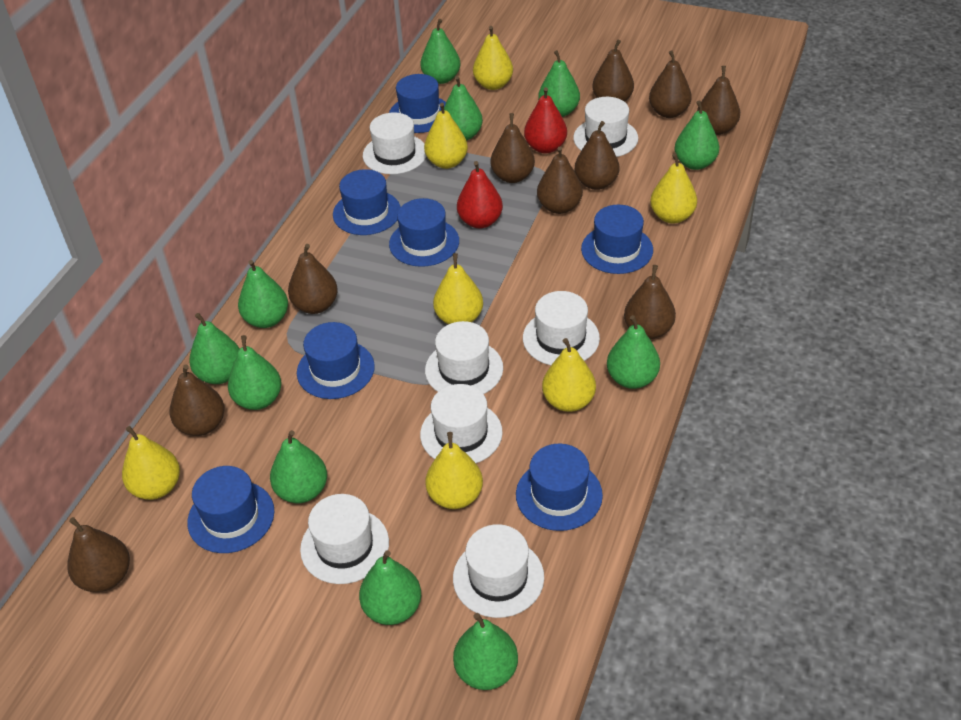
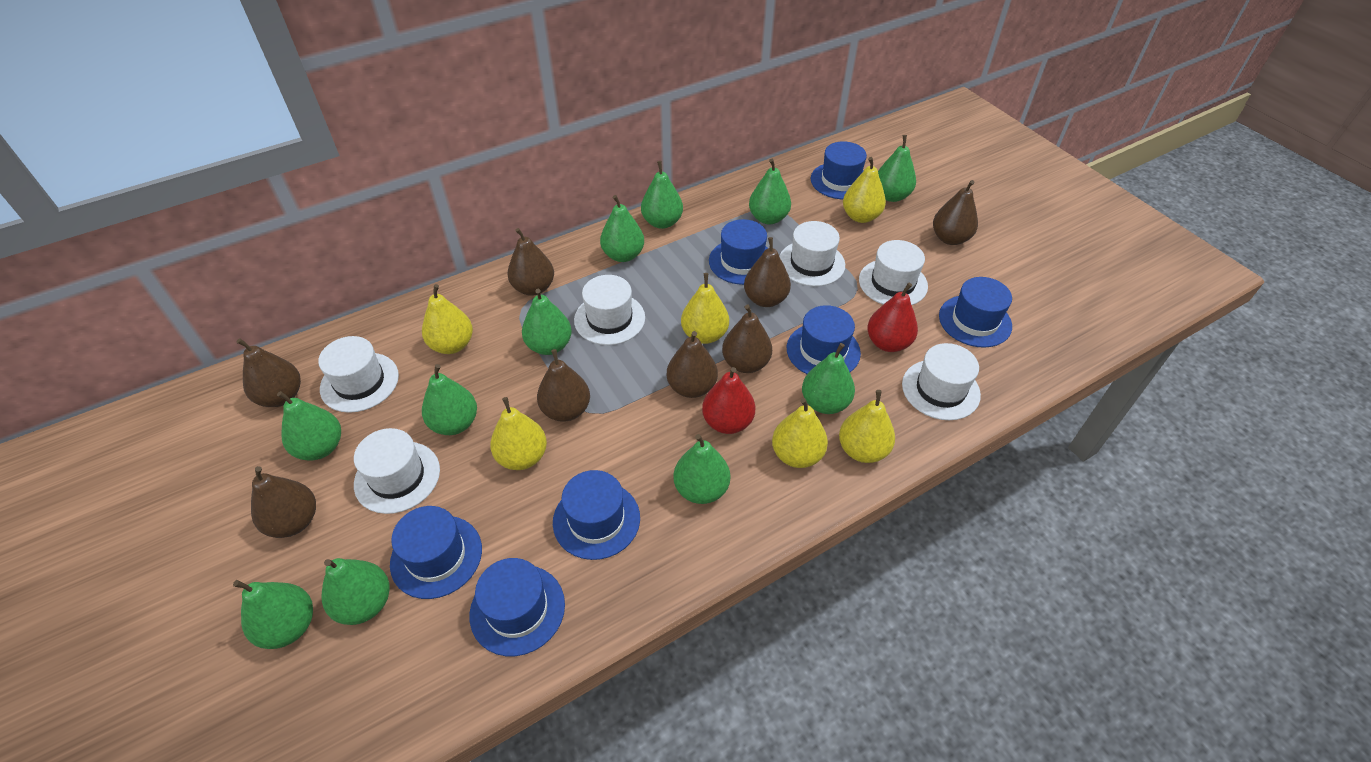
brown pear: [67,517,130,592] [170,365,225,436] [288,244,338,314] [490,113,535,183] [537,147,583,214] [575,121,619,190] [592,40,634,102] [624,265,676,339] [649,50,692,118] [697,66,740,135] = 10 -> [237,338,301,407] [251,466,316,538] [508,228,554,296] [537,349,590,422] [667,331,718,398] [722,305,772,373] [744,237,791,307] [933,180,978,245] = 8
white hat: [300,494,389,584] [363,112,426,174] [420,384,503,463] [425,321,503,394] [453,524,544,618] [523,291,600,365] [573,97,638,157] = 7 -> [318,336,399,413] [354,428,440,514] [574,275,645,345] [779,221,845,286] [859,240,928,305] [902,343,981,420] = 6
yellow pear: [122,426,180,500] [424,103,468,169] [425,432,483,509] [433,253,483,324] [473,26,513,90] [542,338,596,412] [650,153,697,224] = 7 -> [422,284,473,354] [490,397,547,470] [681,273,729,344] [772,398,828,468] [839,390,895,463] [843,157,886,223] = 6

